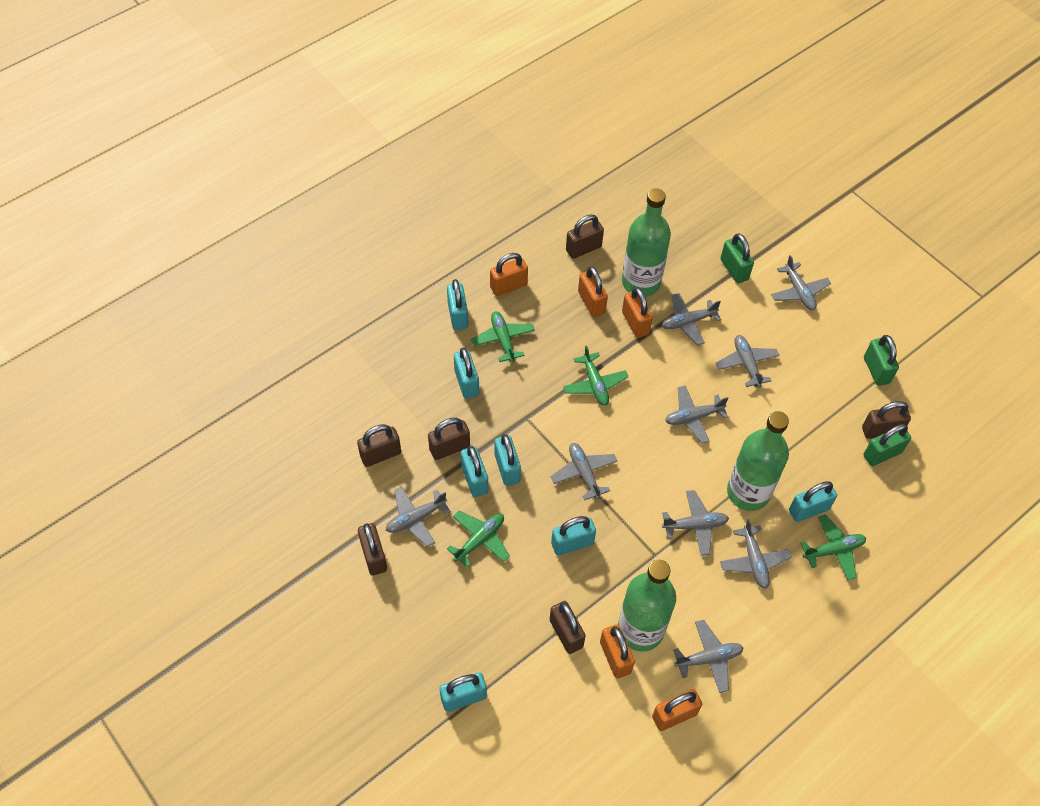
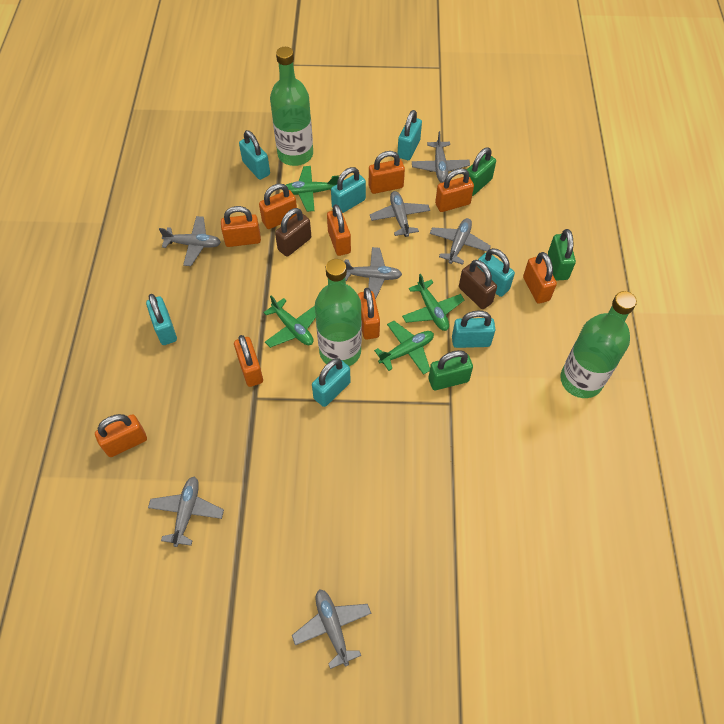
brown padlock: [357,424,401,467] [358,523,387,575] [428,418,470,460] [550,601,586,654] [566,215,604,259] [862,401,911,439] = 6 -> [275,208,311,257] [459,260,497,309] = 2
grey plane: [386,487,451,547] [550,443,617,500] [662,293,721,345] [662,490,729,556] [665,385,729,444] [673,620,744,693] [715,335,780,387] [720,519,792,589] [771,255,831,311] = 9 -> [148,477,224,547] [159,216,221,266] [292,589,372,669] [344,247,402,299] [370,191,430,237] [412,131,470,183] [430,218,491,265] = 7
orange padlock: [490,253,528,296] [578,266,608,317] [600,624,635,678] [622,287,653,338] [652,689,702,731] = 5 -> [95,414,147,457] [221,206,261,247] [234,335,263,387] [259,183,297,229] [327,204,351,256] [358,288,380,339] [369,151,405,194] [435,168,474,212] [523,252,557,304] = 9

